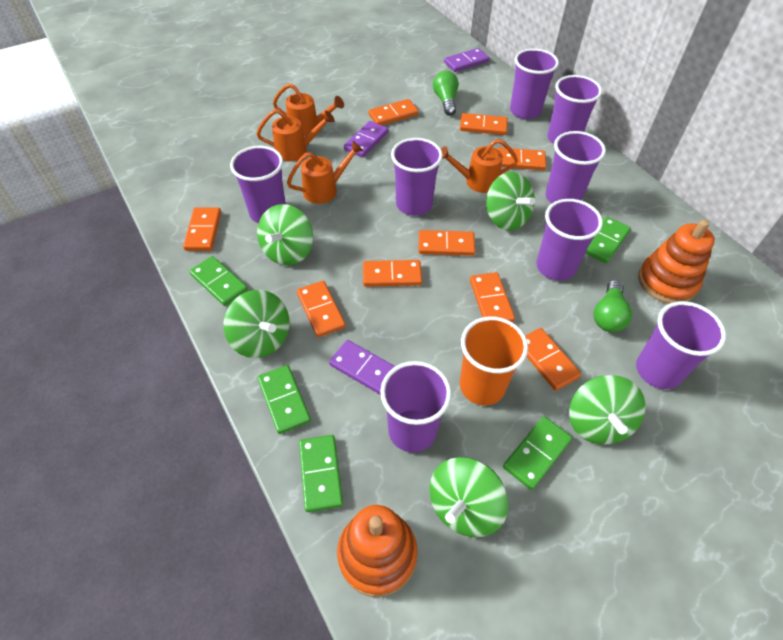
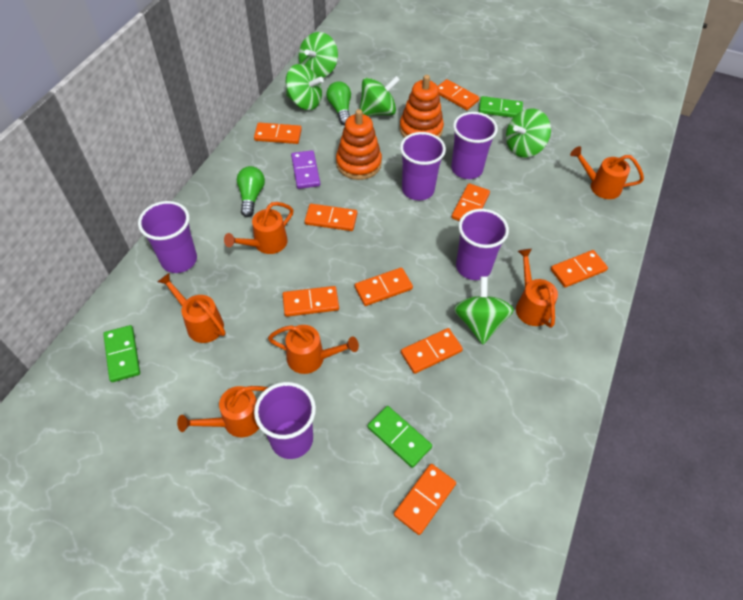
green domino: [189,256,248,306] [258,365,311,434] [299,435,343,512] [503,417,572,490] [585,217,631,263] = 5 -> [103,325,140,382] [368,406,432,468] [479,96,523,118] = 3
orange cup: [460,316,528,406] = 1 -> none = 0
orange watering can: [256,109,335,161] [273,83,344,136] [287,141,363,204] [441,139,518,193] = 4 -> [158,273,225,343] [177,386,268,437] [224,202,293,254] [268,325,359,374] [516,249,558,328] [570,146,644,199] = 6
purple cup: [230,146,286,223] [380,361,452,452] [391,138,443,216] [510,48,559,119] [536,199,603,281] [546,131,606,203] [547,75,602,144] [636,301,726,389] = 8 -> [138,201,197,273] [254,382,316,459] [400,132,446,200] [451,112,498,179] [456,209,509,280] = 5
purple domino: [329,340,395,395] [344,121,389,157] [444,48,490,72] = 3 -> [291,150,320,189] = 1

